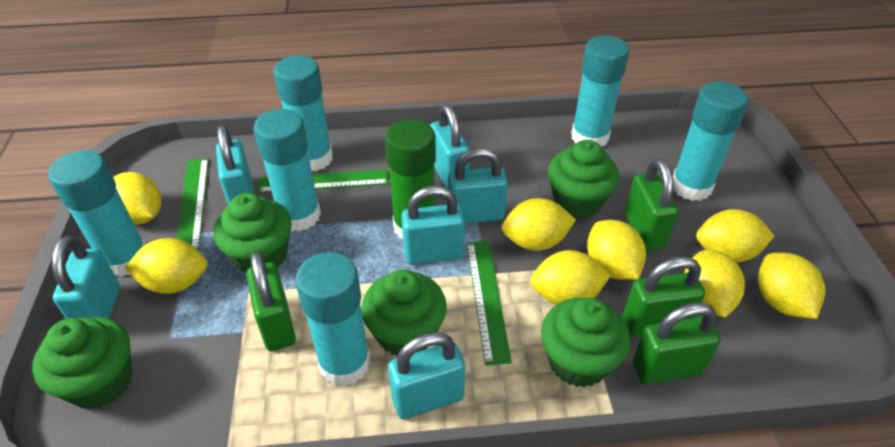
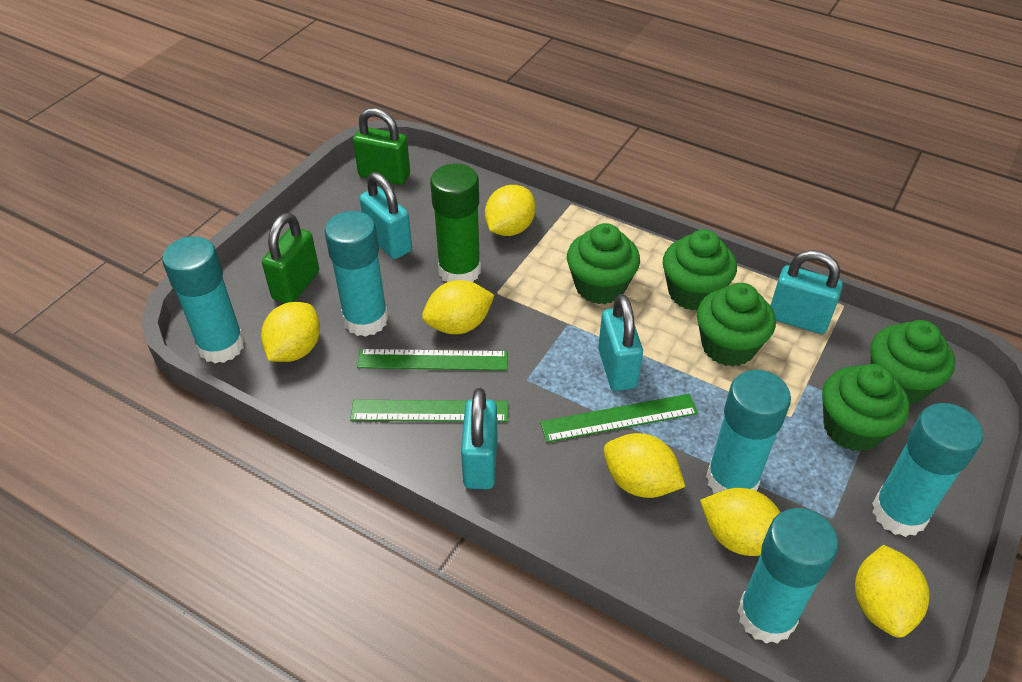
green padlock: [246,251,296,351] [623,257,705,337] [625,158,678,250] [633,303,721,385] = 4 -> [262,213,319,303] [353,108,410,185] = 2
turquoise glue stick: [48,150,145,277] [254,109,321,232] [274,55,333,171] [295,252,371,387] [571,35,629,147] [673,81,749,201] = 6 -> [162,236,245,363] [325,211,389,337] [706,370,791,494] [737,508,838,644] [872,403,983,537] = 5
turquoise padlock: [52,236,120,319] [216,125,254,205] [388,332,465,419] [401,186,465,264] [430,104,470,189] [448,148,508,224] = 6 -> [359,172,412,259] [461,388,497,489] [598,294,643,391] [770,250,843,334] = 4
yellow lemon: [113,172,162,225] [125,238,207,294] [502,198,576,251] [530,250,611,305] [587,220,646,280] [684,250,745,317] [696,209,774,263] [758,253,826,319] = 8 -> [261,302,320,362] [422,280,494,334] [485,185,536,236] [604,433,685,498] [700,488,781,556] [855,545,929,638] = 6

